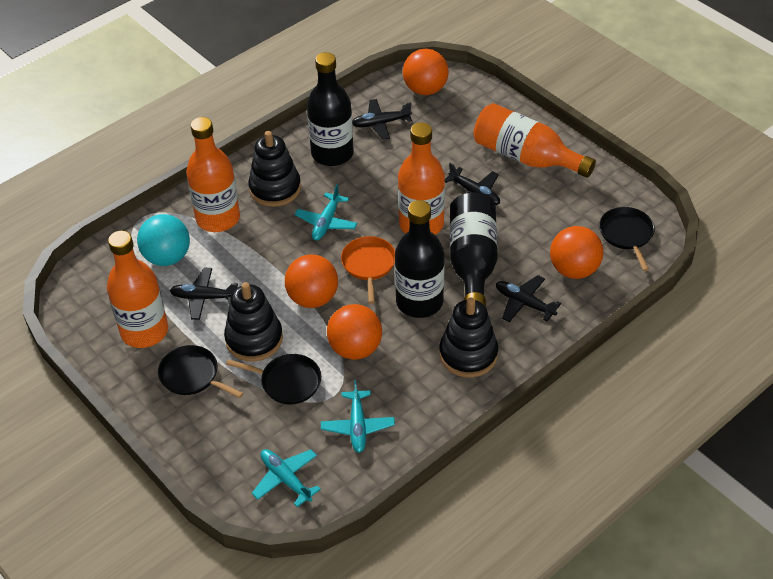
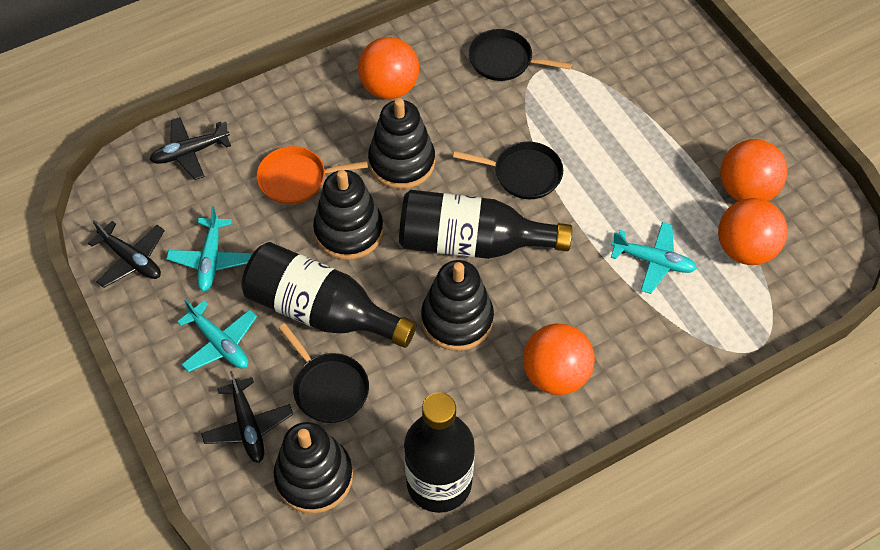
black plane: [170,267,238,320] [352,99,412,140] [445,163,500,205] [496,275,561,322] = 4 -> [88,220,165,288] [150,117,231,180] [201,371,293,463] = 3
black stacking toy: [224,282,283,362] [248,131,301,207] [440,297,498,377] = 3 -> [274,422,353,514] [313,170,383,260] [368,98,435,189] [421,260,494,351] = 4
orange bottle: [107,231,168,348] [186,117,240,232] [398,122,445,235] [473,103,596,178] = 4 -> none = 0
turquoise ball: [137,214,190,266] = 1 -> none = 0

